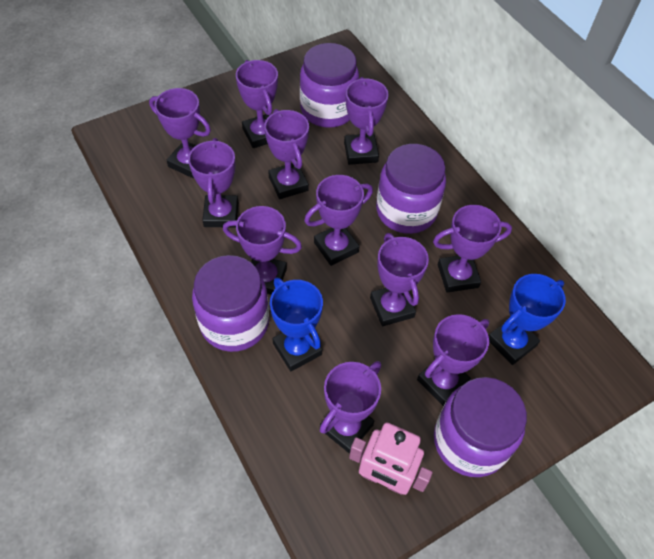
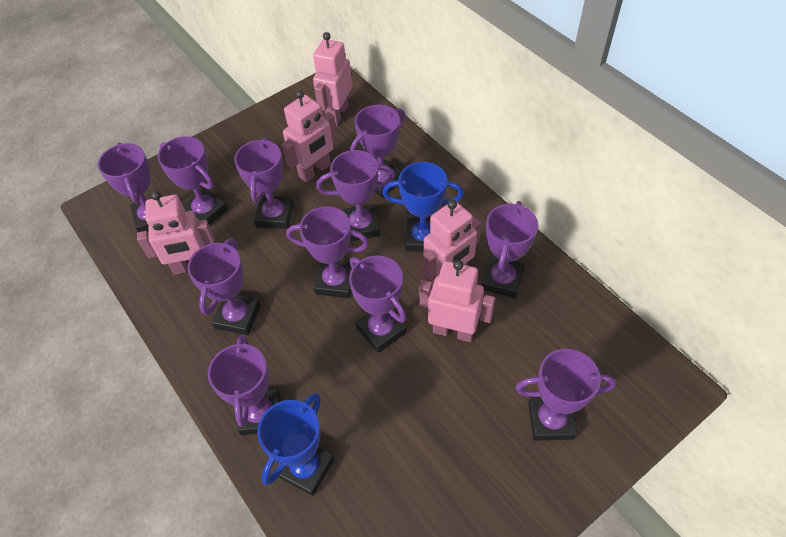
pink robot: [349,422,433,495] = 1 -> [137,191,215,275] [282,90,337,183] [313,32,352,126] [419,260,495,342] [423,200,481,284] = 5
purple jar: [192,255,269,352] [300,43,359,128] [376,144,446,234] [434,377,527,477] = 4 -> none = 0

